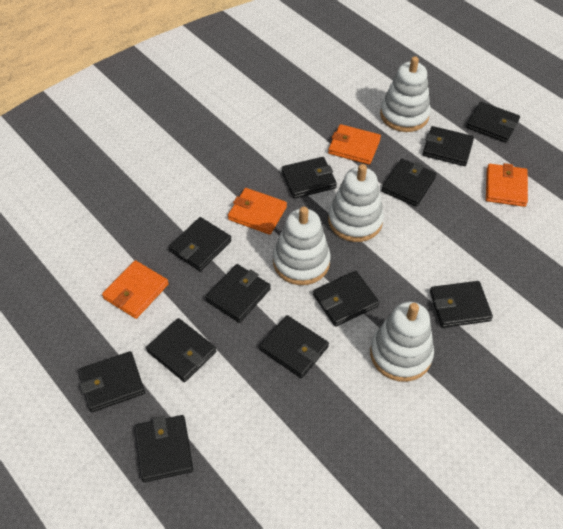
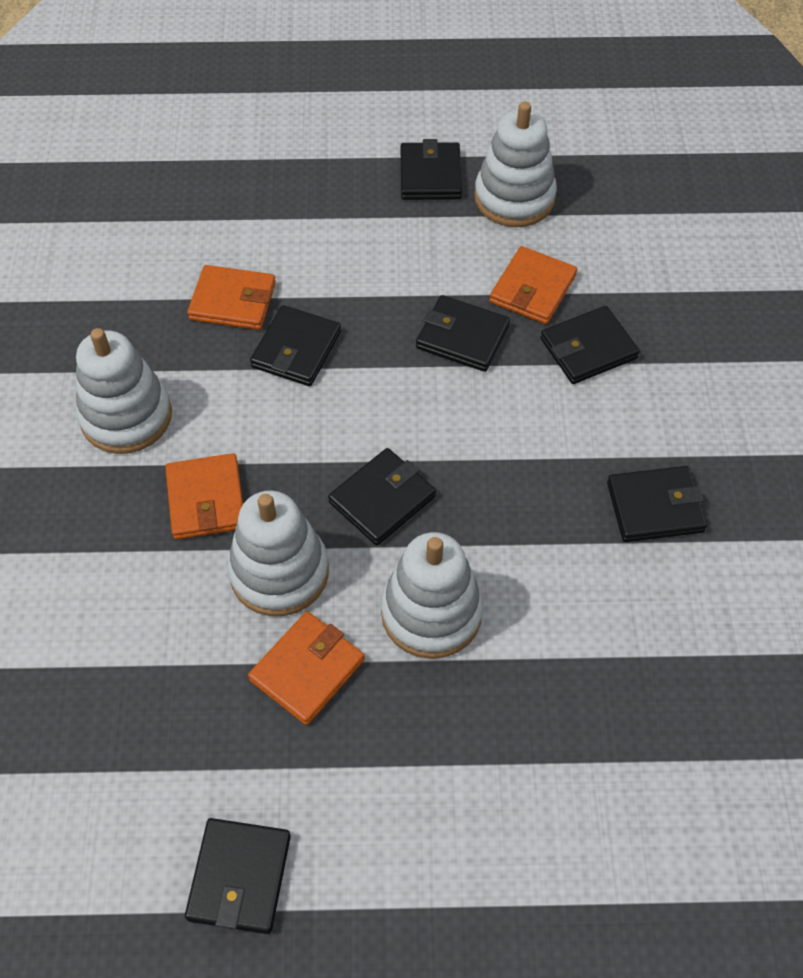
black wallet: [78,351,145,412] [135,415,193,482] [146,318,216,382] [169,217,232,271] [205,264,271,323] [259,315,329,378] [282,157,337,199] [313,271,379,327] [381,159,436,207] [423,126,474,166] [430,281,493,328] [466,102,520,143] = 12 -> [185,818,291,934] [250,305,341,386] [328,448,436,545] [401,139,462,200] [416,295,510,372] [541,306,640,384] [607,466,707,542] = 7

